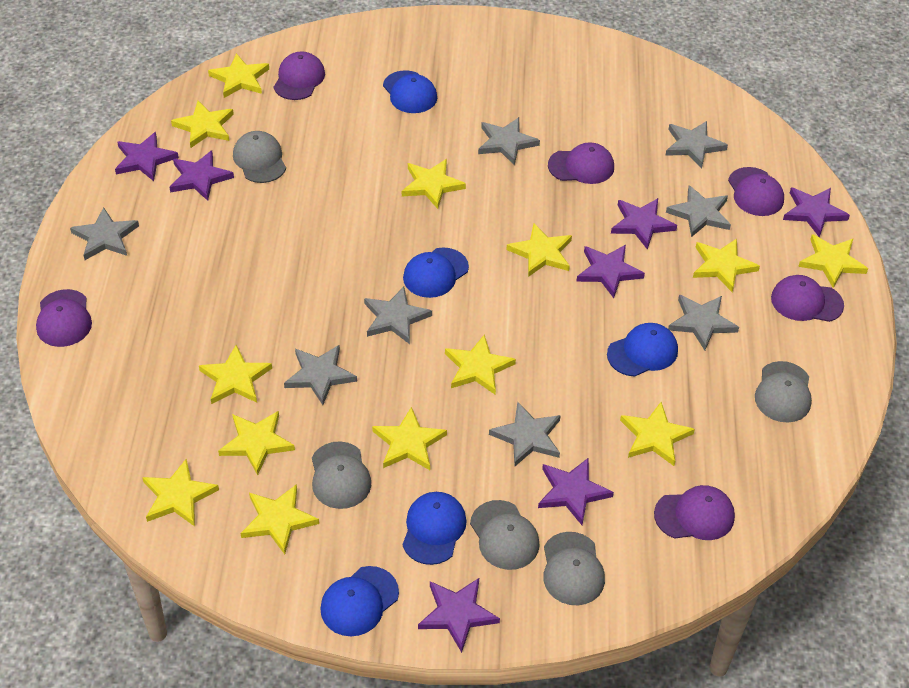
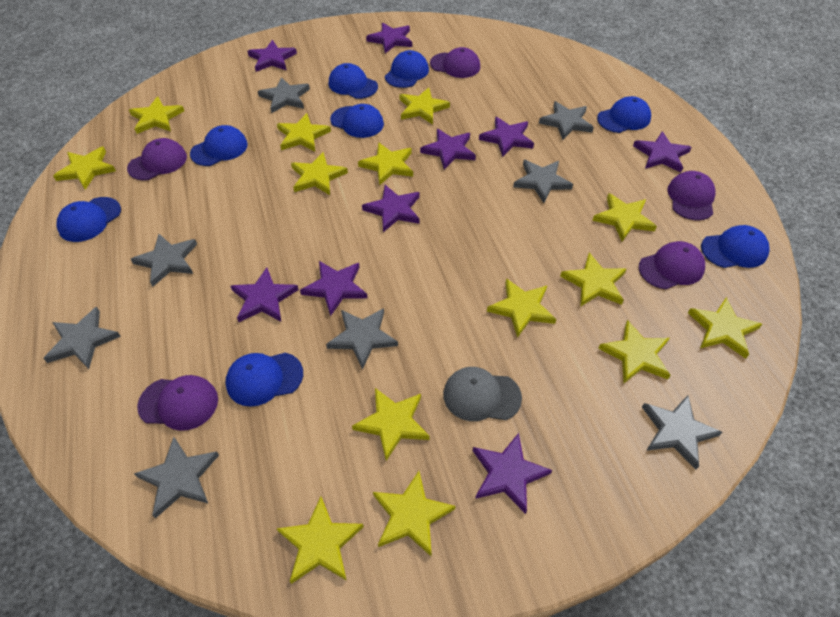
blue cap: [320,566,399,636] [383,70,437,113] [402,492,467,565] [403,247,469,298] [607,323,678,377] = 5 -> [57,197,121,242] [190,125,248,166] [225,353,303,407] [329,63,378,99] [330,104,384,138] [385,50,429,88] [597,96,651,133] [701,225,769,268] = 8
grey cap: [233,131,286,183] [312,441,371,509] [470,500,540,570] [543,532,605,605] [755,361,812,423] = 5 -> [443,367,522,421] = 1
purple cap: [36,289,92,347] [274,52,325,100] [548,142,614,184] [654,485,735,540] [728,167,784,216] [771,275,844,322] = 6 -> [127,138,187,181] [137,375,218,431] [430,47,480,78] [639,241,705,289] [667,171,716,221] = 5
purple star: [115,132,179,181] [170,151,234,201] [418,578,500,653] [538,458,614,525] [576,245,645,298] [611,198,677,250] [783,187,850,237] = 7 -> [231,267,299,322] [248,40,297,72] [300,261,367,316] [362,185,420,232] [366,23,412,53] [420,129,476,170] [473,433,552,514] [479,117,534,157] [633,131,692,173] = 9
yellow star: [142,459,219,526] [171,101,234,148] [199,345,272,404] [208,53,269,98] [218,411,295,475] [241,484,319,554] [372,407,447,470] [402,159,466,209] [445,334,516,394] [506,224,572,277] [620,402,695,466] [693,238,760,292] [798,234,868,288] = 13 -> [53,147,116,190] [129,96,184,134] [277,113,331,152] [277,497,364,584] [291,152,348,195] [352,388,430,461] [358,142,413,185] [373,471,455,556] [399,87,450,124] [487,279,556,338] [560,253,626,307] [592,193,657,241] [598,320,670,383] [688,297,762,359] = 14

